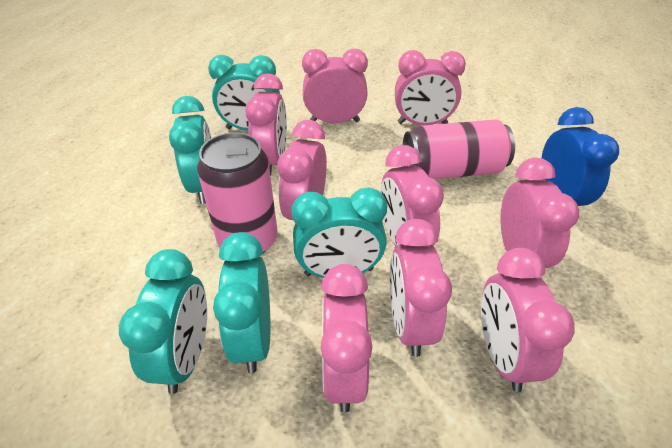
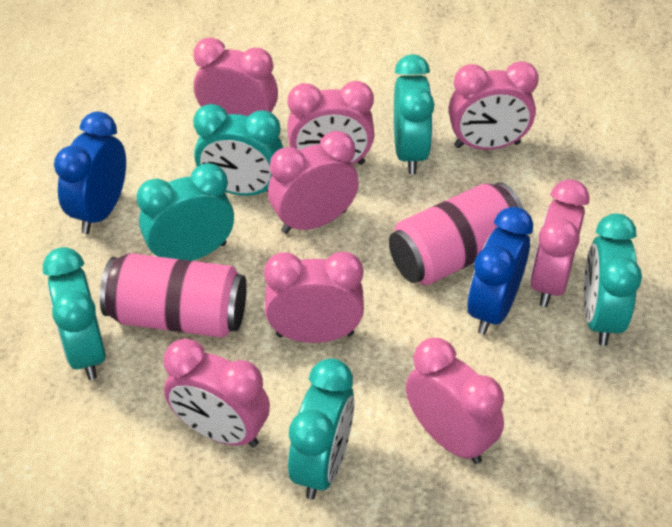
blue clock: [542,107,619,206] = 1 -> [54,112,126,234] [467,207,533,335] = 2
pink clock: [245,73,287,176] [277,120,327,220] [302,48,368,123] [321,264,373,412] [381,145,444,246] [390,219,452,357] [395,50,466,125] [481,248,575,392] [500,158,579,268] = 9 -> [164,338,270,447] [193,37,278,116] [264,252,364,343] [268,131,359,234] [287,81,375,165] [406,338,504,464] [449,61,539,150] [530,179,590,307] = 8
turquoise clock: [119,249,207,394] [169,96,211,204] [208,55,280,130] [213,232,270,373] [292,187,387,278] = 5 -> [43,247,106,380] [137,163,234,261] [193,104,283,196] [288,358,355,500] [394,54,434,174] [584,213,642,346] = 6

